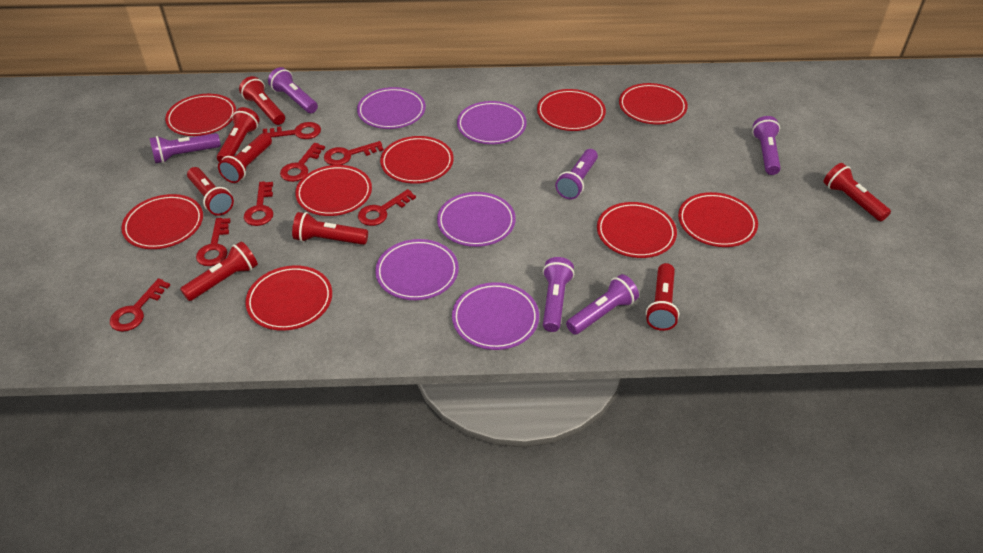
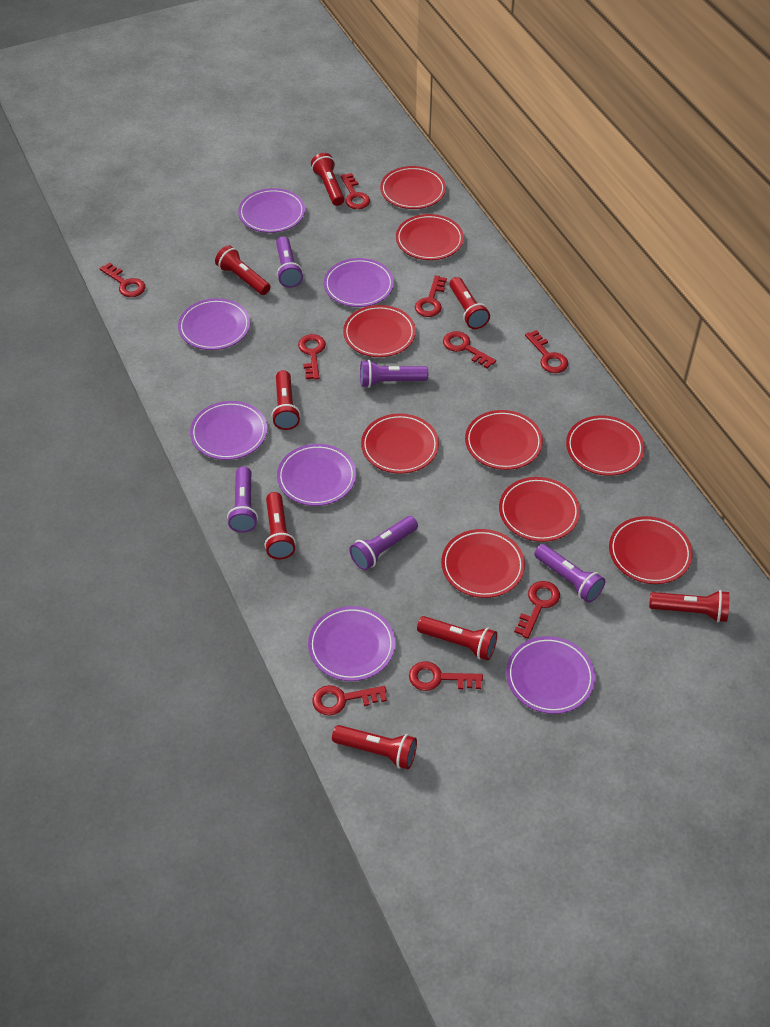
purple flashlight: [149,133,221,163] [268,67,318,113] [543,257,574,332] [555,149,598,199] [566,274,639,335] [752,116,781,175] = 6 -> [227,466,258,533] [276,236,303,288] [349,516,418,570] [360,360,428,388] [534,544,605,603] = 5
purple plate: [357,87,426,129] [375,239,459,300] [437,192,516,247] [452,282,539,350] [457,101,527,144] = 5 -> [178,298,250,350] [190,401,267,460] [238,188,305,233] [277,444,356,506] [308,606,395,681] [324,258,394,307] [506,636,595,714] = 7
red key: [110,278,170,332] [196,218,231,266] [244,181,273,226] [263,122,321,139] [280,143,325,182] [324,141,384,165] [358,189,416,226] = 7 -> [100,262,145,297] [298,334,326,380] [313,685,387,716] [341,173,370,209] [409,662,483,691] [415,275,447,317] [443,331,496,369] [514,581,560,639] [525,330,568,373] = 9

